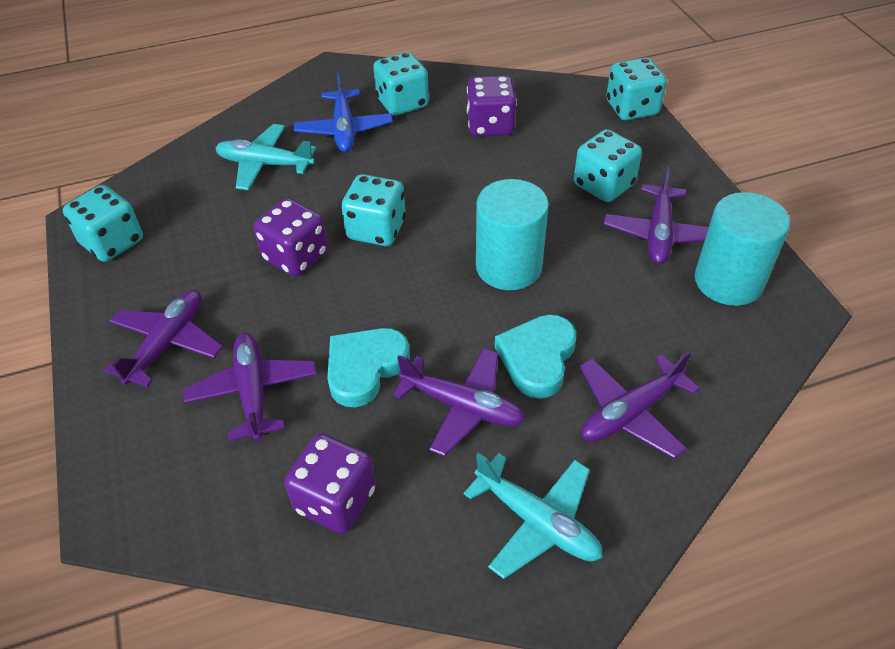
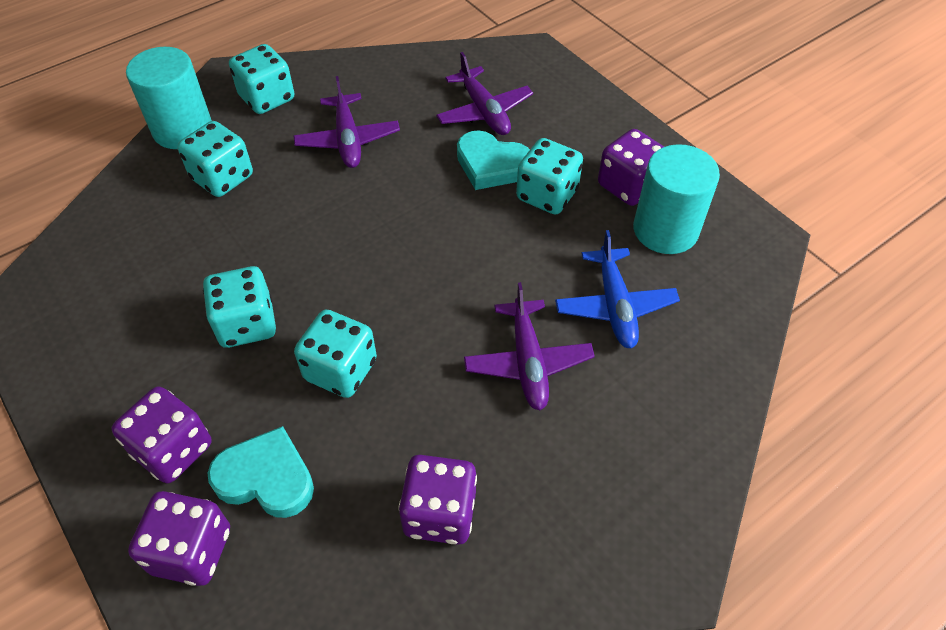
purple dice: [253,198,328,277] [284,433,376,534] [467,76,517,137] = 3 -> [111,386,212,484] [128,491,230,586] [399,455,477,545] [598,129,664,206] = 4
purple plane: [104,290,223,387] [183,333,317,441] [393,348,525,456] [580,351,700,459] [603,166,709,264] = 5 -> [294,76,400,168] [436,52,533,135] [464,282,595,410] = 3
turquoise plane: [215,124,316,190] [463,453,603,579] = 2 -> none = 0

